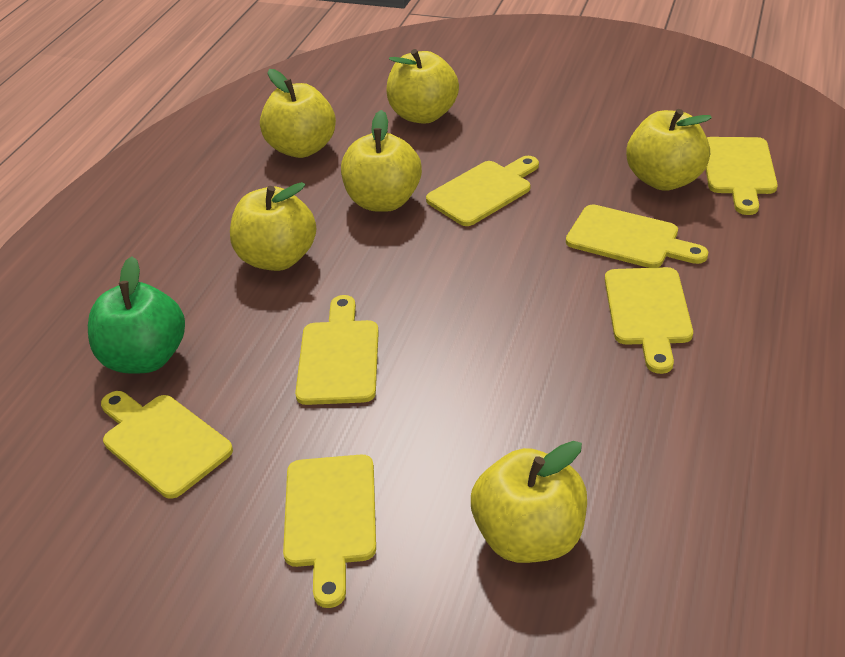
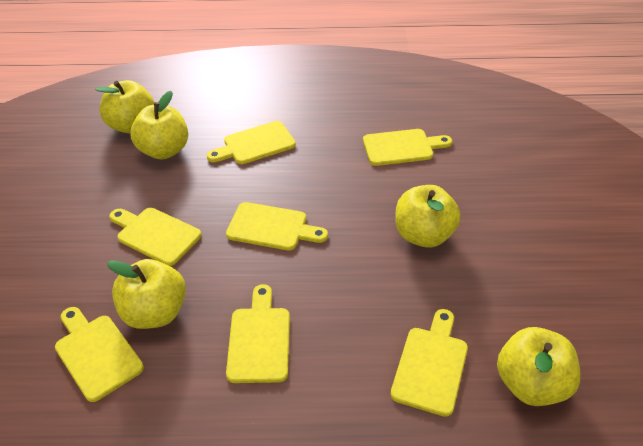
green apple: [88,256,185,374] = 1 -> none = 0
yellow apple: [230,182,316,271] [260,69,336,158] [341,110,422,212] [386,49,459,124] [471,441,587,563] [626,109,712,191] = 6 -> [95,80,154,133] [107,259,186,329] [130,91,188,160] [395,185,461,248] [497,327,581,406] = 5

